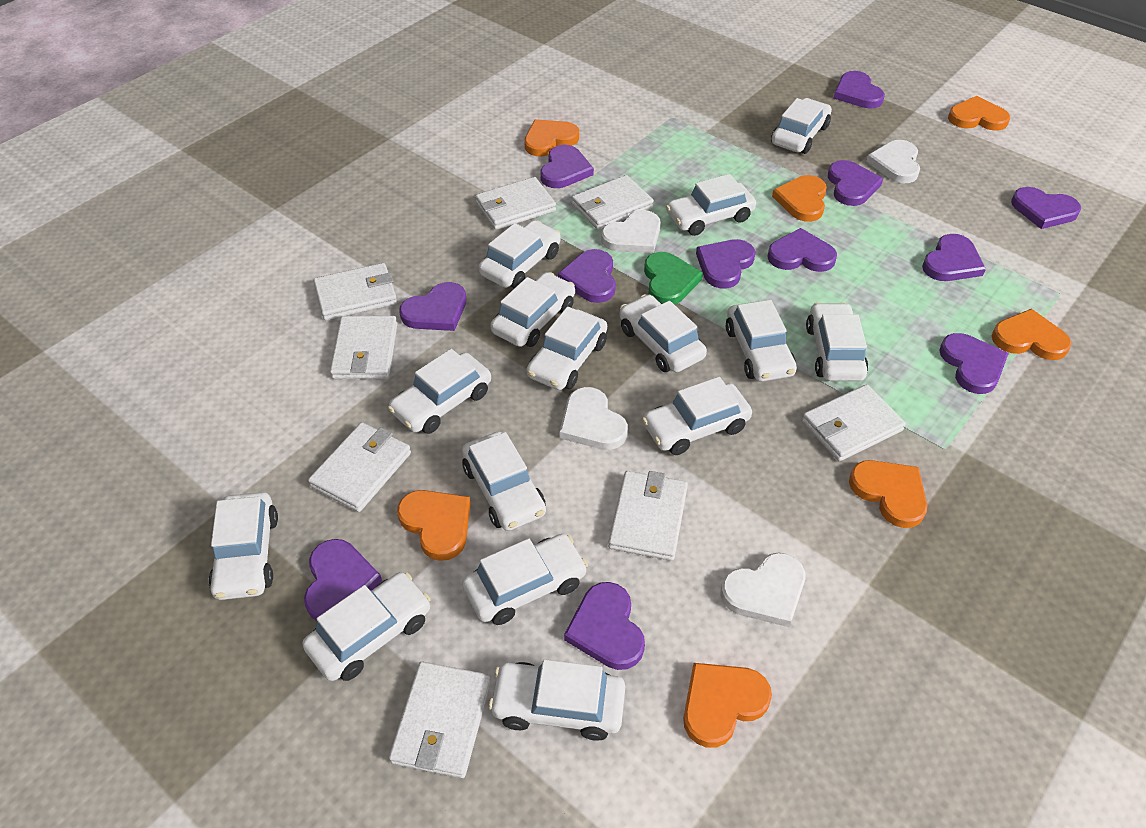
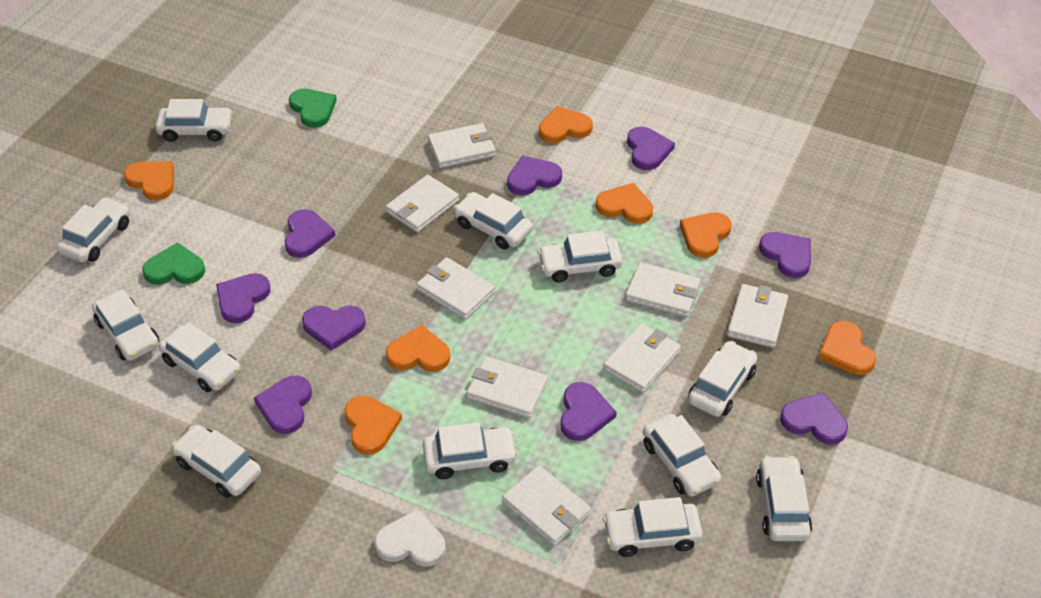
green heart: [644,252,703,305] = 1 -> [142,242,205,285] [289,89,337,128] = 2
purple heart: [304,539,382,621] [399,282,466,331] [540,145,594,188] [558,249,616,303] [564,582,645,670] [696,239,756,288] [767,228,837,272] [828,160,883,206] [833,71,885,109] [922,234,986,281] [939,333,1009,394] [1011,187,1081,229] = 12 -> [216,273,270,323] [254,376,312,434] [284,209,335,258] [302,306,366,351] [507,156,562,195] [560,382,617,441] [627,127,675,170] [759,232,811,278] [780,392,848,445] = 9
white car: [209,492,278,600] [302,572,431,681] [388,349,491,434] [462,432,546,531] [462,534,588,625] [478,220,561,288] [489,659,625,741] [490,272,575,347] [526,307,607,390] [619,294,707,372] [642,377,752,455] [666,174,756,236] [726,300,797,382] [771,98,832,154] [806,302,868,381] = 15 -> [57,197,130,263] [92,289,159,361] [155,99,233,142] [158,322,241,392] [172,425,261,498] [423,423,518,479] [454,192,533,250] [538,230,622,282] [603,497,703,557] [643,414,721,496] [688,341,757,417] [756,456,812,541] = 12
white heart: [560,387,628,450] [601,210,661,253] [720,552,805,627] [866,140,920,183] = 4 -> [374,509,446,567] = 1

